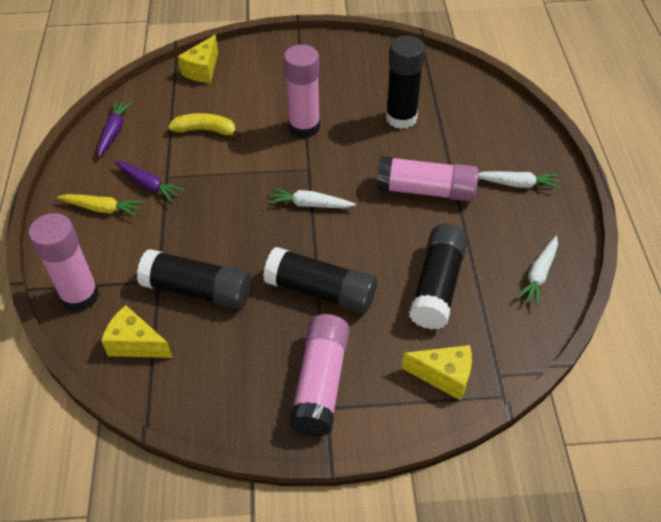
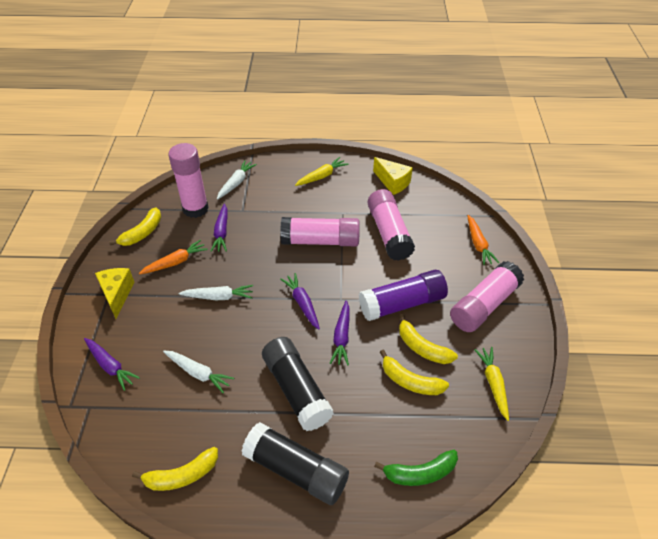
black glue stick: [137,249,251,309] [263,247,377,314] [386,35,425,129] [409,224,468,330] = 4 -> [242,422,349,505] [262,337,334,431] = 2
green banana: none = 0 -> [374,450,458,486] = 1
orange carrot: none = 0 -> [139,240,208,274] [467,215,499,265] = 2
purple carrot: [98,101,132,157] [114,161,184,202] = 2 -> [84,338,140,391] [210,204,227,252] [280,273,320,330] [330,300,350,365] = 4
purple glue stick: none = 0 -> [359,270,448,321] = 1
yellow banana: [168,113,242,139] = 1 -> [109,207,161,246] [132,447,218,491] [380,350,449,395] [399,314,458,364] = 4
yellow carrot: [57,194,143,217] = 1 -> [295,157,348,186] [474,347,509,421] = 2
yellow cheese: [101,305,173,358] [178,35,218,83] [402,345,472,401] = 3 -> [95,268,135,319] [373,157,413,195] = 2

